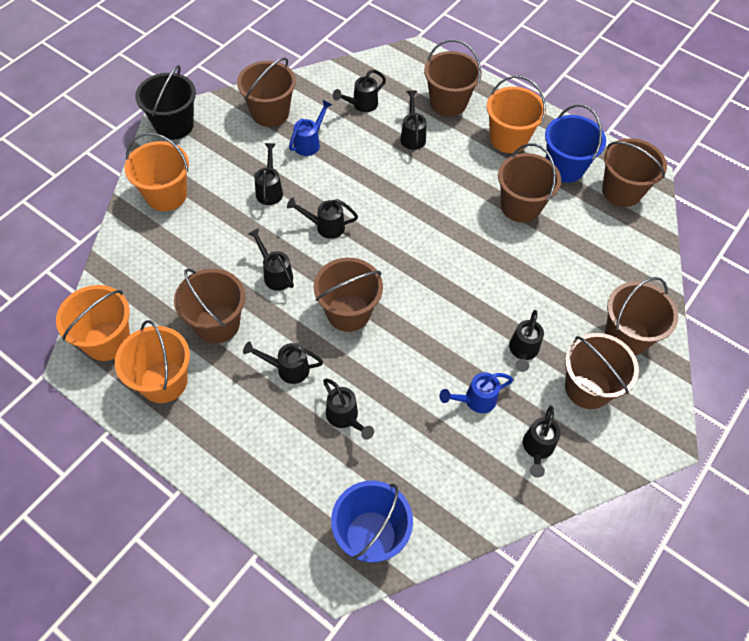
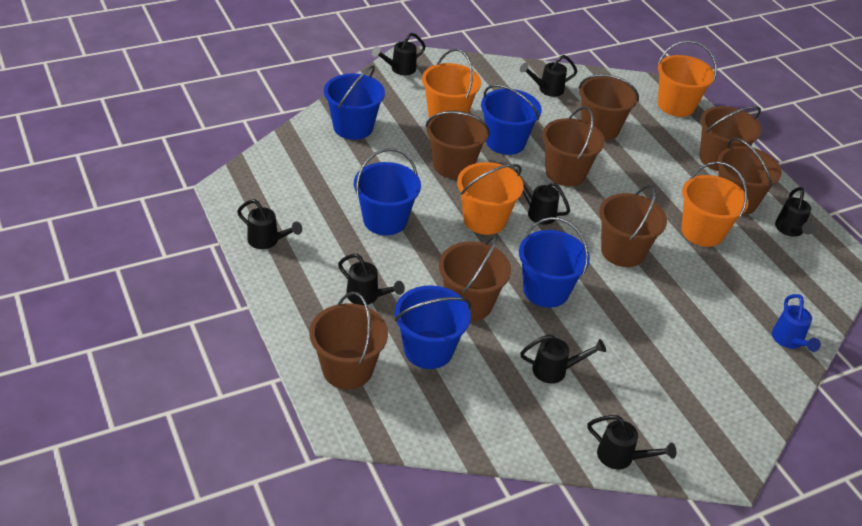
black bucket: [135,65,196,140] = 1 -> none = 0
black watering can: [243,341,323,384] [248,228,294,291] [255,143,283,205] [287,198,358,239] [323,378,374,440] [333,69,386,112] [400,91,426,150] [509,310,544,372] [523,406,561,478] = 9 -> [237,199,302,249] [338,254,405,305] [372,33,426,75] [514,168,570,225] [520,55,577,97] [520,334,606,384] [587,415,676,469] [775,187,815,237] = 8
blue bucket: [331,481,413,563] [545,104,606,183] = 2 -> [324,65,385,140] [354,148,421,235] [395,285,471,369] [481,84,542,155] [519,217,590,308] = 5
blue watering can: [289,100,332,156] [439,372,513,413] = 2 -> [772,294,821,352] = 1

